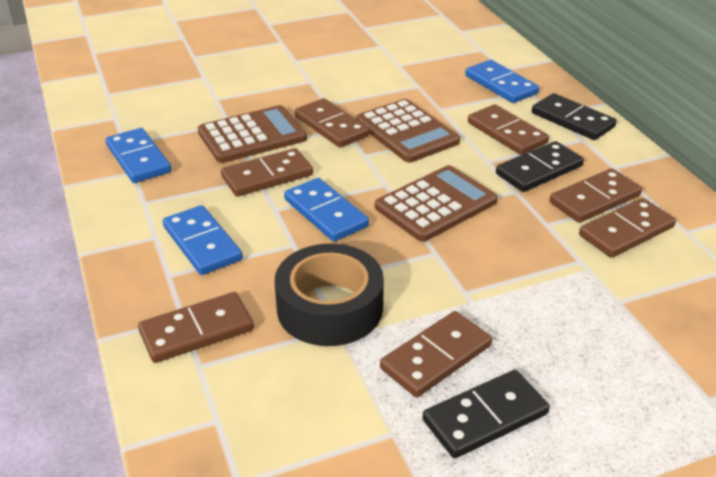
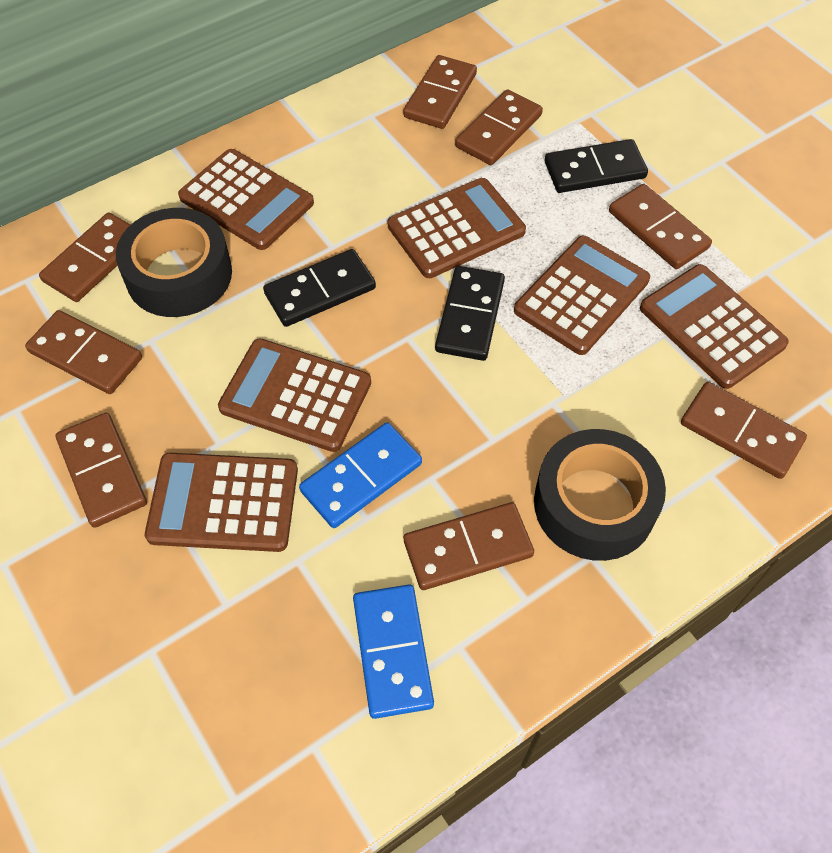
black tape: [275,244,384,346] = 1 -> [116,208,232,317] [534,429,666,561] = 2
blue domino: [105,128,172,183] [163,205,243,275] [284,178,369,242] [465,60,539,103] = 4 -> [299,422,422,528] [353,585,434,719] = 2
brown calculator: [198,105,307,163] [356,99,460,163] [375,165,498,242] = 3 -> [145,453,298,552] [178,149,314,250] [218,338,371,452] [388,178,526,278] [514,236,650,355] [640,264,789,389] = 6
brown domino: [138,292,254,363] [221,148,313,197] [295,98,370,148] [380,311,492,397] [468,104,549,155] [550,168,642,223] [579,198,676,258] = 7 -> [25,310,142,394] [39,213,130,302] [56,413,147,528] [403,55,477,129] [404,502,534,590] [455,89,543,165] [609,184,712,269] [681,382,807,479] = 8

